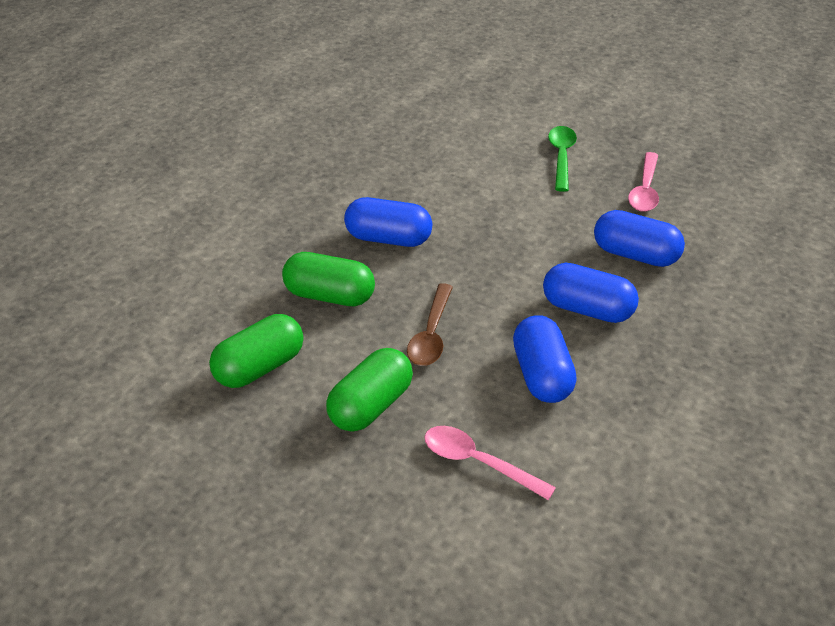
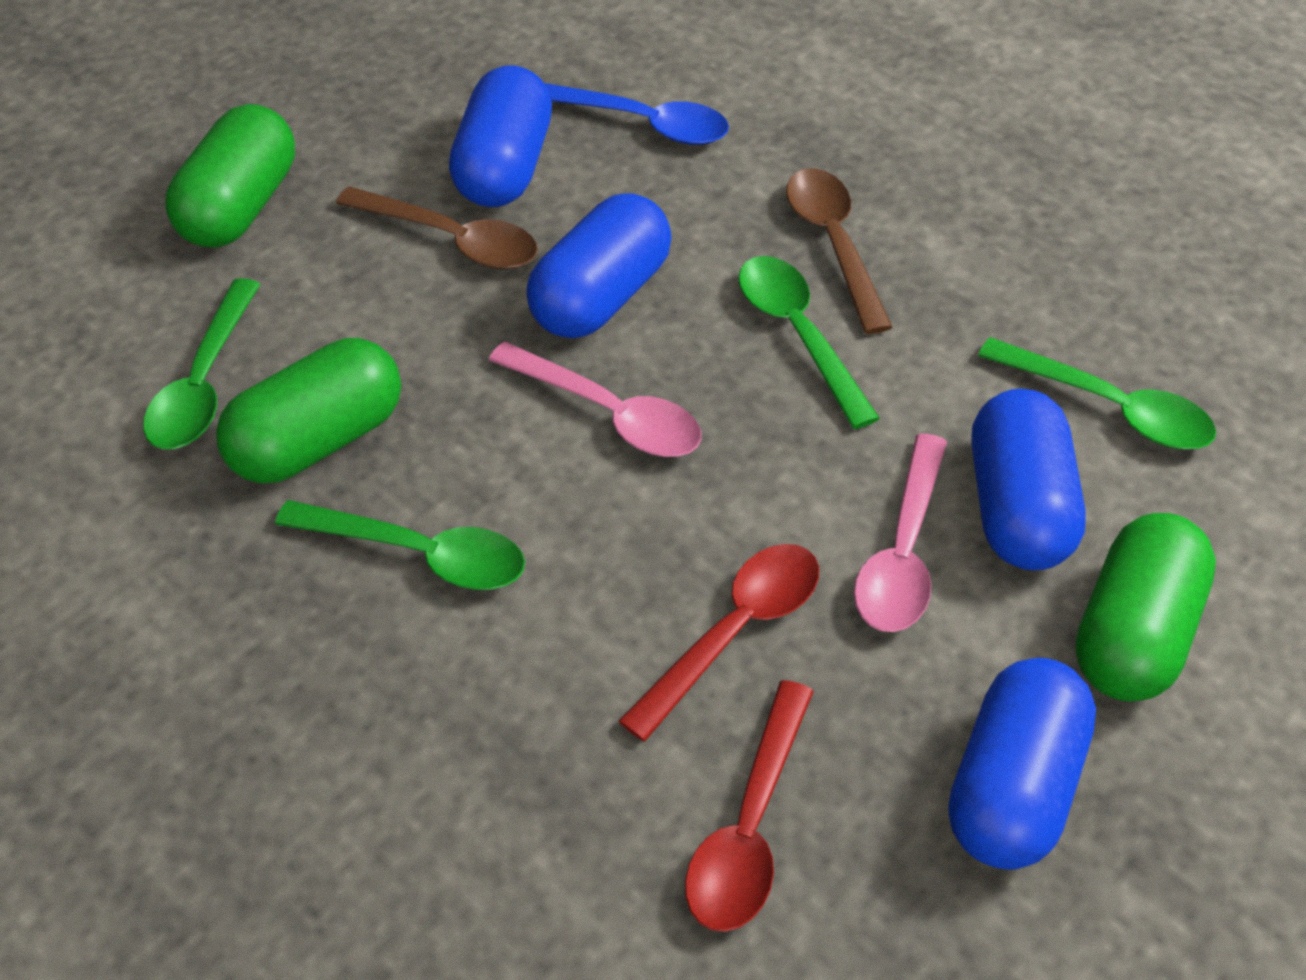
blue spoon: none = 0 -> [544,83,729,145] = 1
brown spoon: [407,283,453,366] = 1 -> [336,186,538,269] [786,168,893,334] = 2
green spoon: [548,126,577,192] = 1 -> [143,278,261,450] [275,500,525,590] [738,256,880,429] [978,337,1216,449] = 4
red spoon: none = 0 -> [618,544,819,741] [685,680,814,932] = 2

